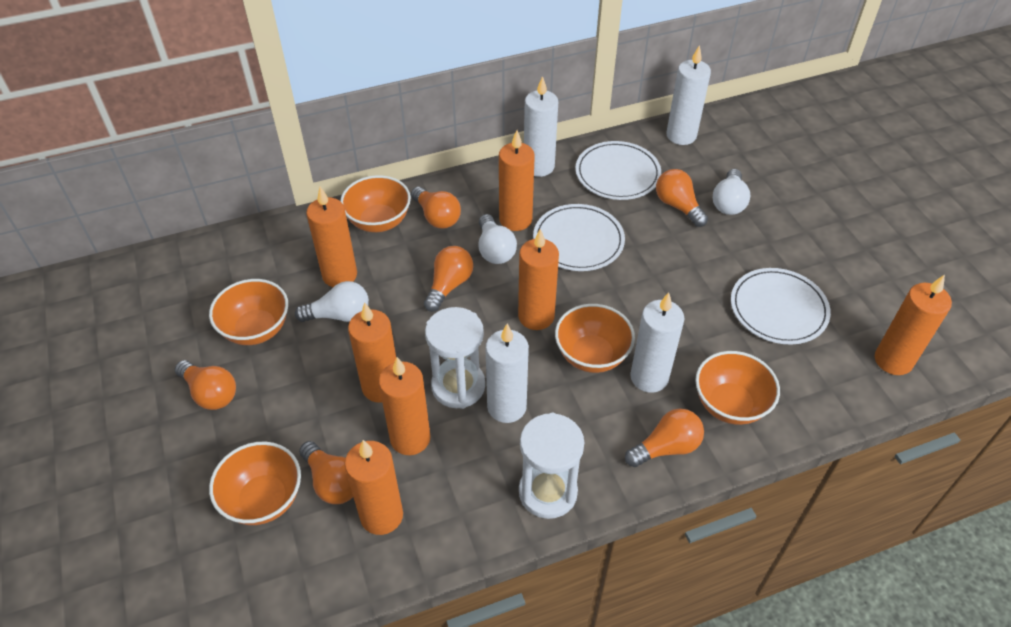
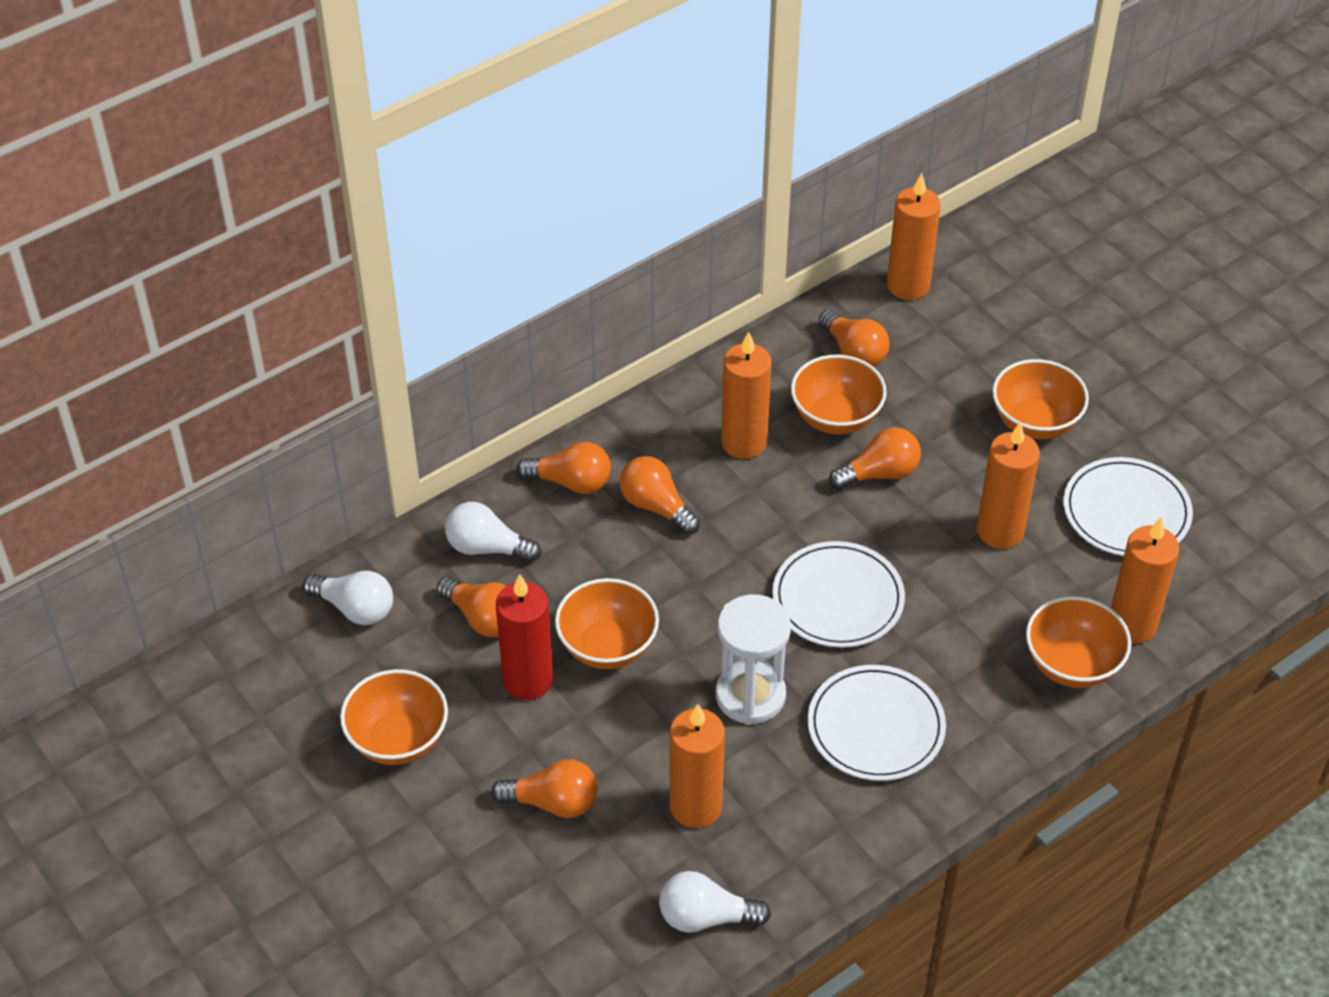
orange candle: [306,187,357,287] [344,440,403,535] [348,302,396,403] [379,357,431,455] [499,130,535,231] [518,229,559,330] [875,274,952,375] = 7 -> [670,704,725,828] [721,332,771,459] [887,173,941,300] [977,422,1040,549] [1111,517,1179,643] = 5
red candle: none = 0 -> [496,574,553,700] = 1
white candle: [486,324,529,423] [524,76,558,177] [630,292,684,393] [666,45,711,145] = 4 -> none = 0
white hourglass: [425,307,485,409] [519,413,584,519] = 2 -> [716,594,791,725] = 1

